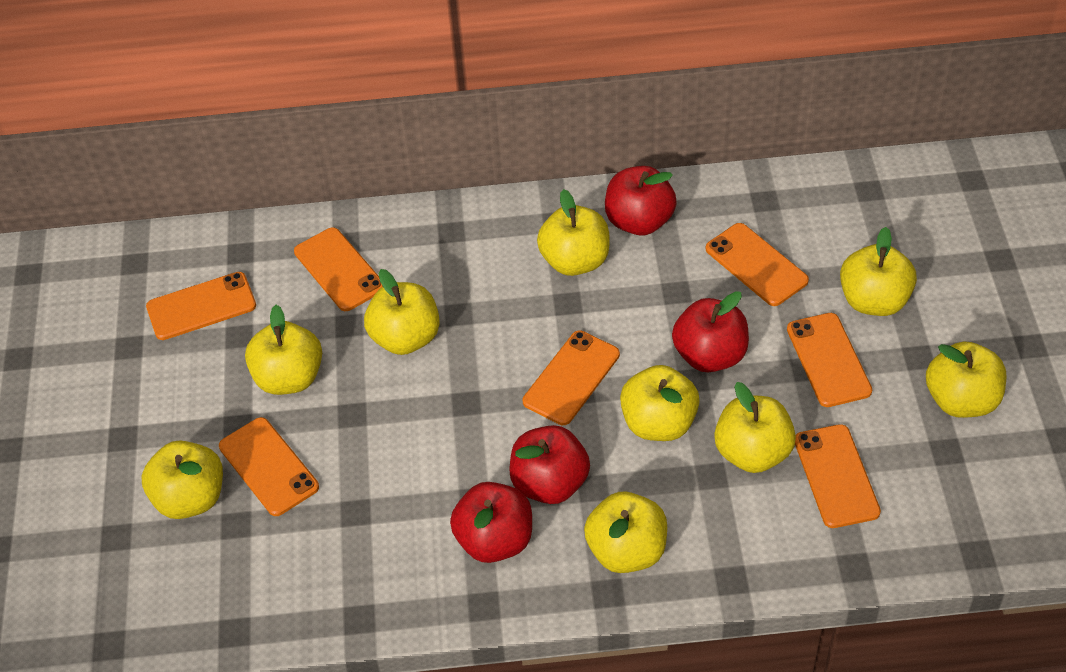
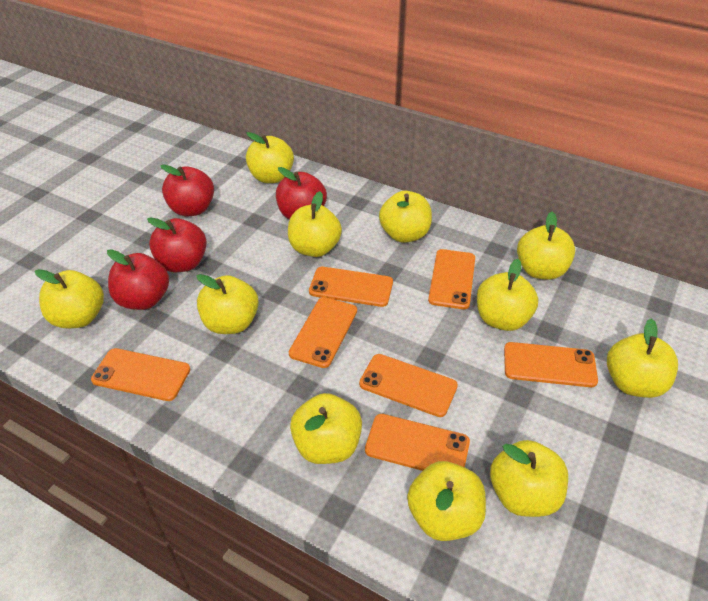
yellow apple: [141,440,223,519] [245,305,322,395] [364,269,440,355] [537,189,610,276] [584,492,667,573] [620,365,700,441] [714,382,796,473] [840,227,917,316] [926,341,1007,418] = 9 -> [35,269,104,328] [196,274,259,334] [246,132,294,183] [288,191,342,257] [290,393,362,464] [379,191,432,243] [407,461,486,541] [477,259,538,331] [490,440,568,517] [517,212,575,280] [607,318,678,398] = 11

